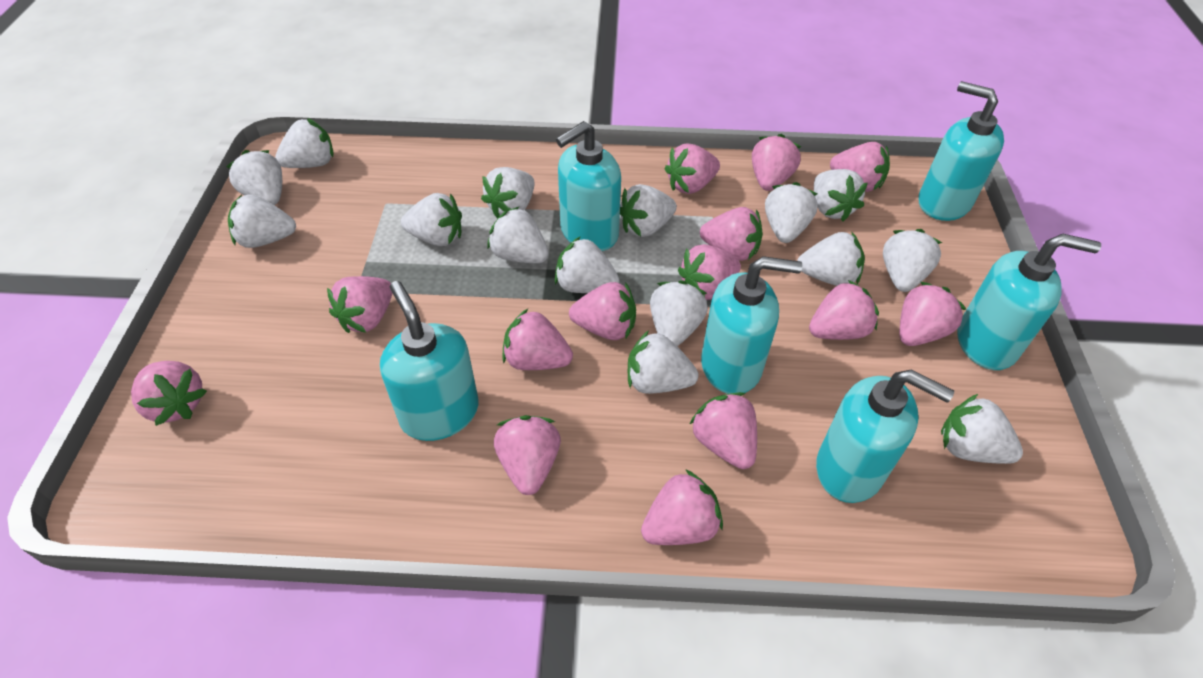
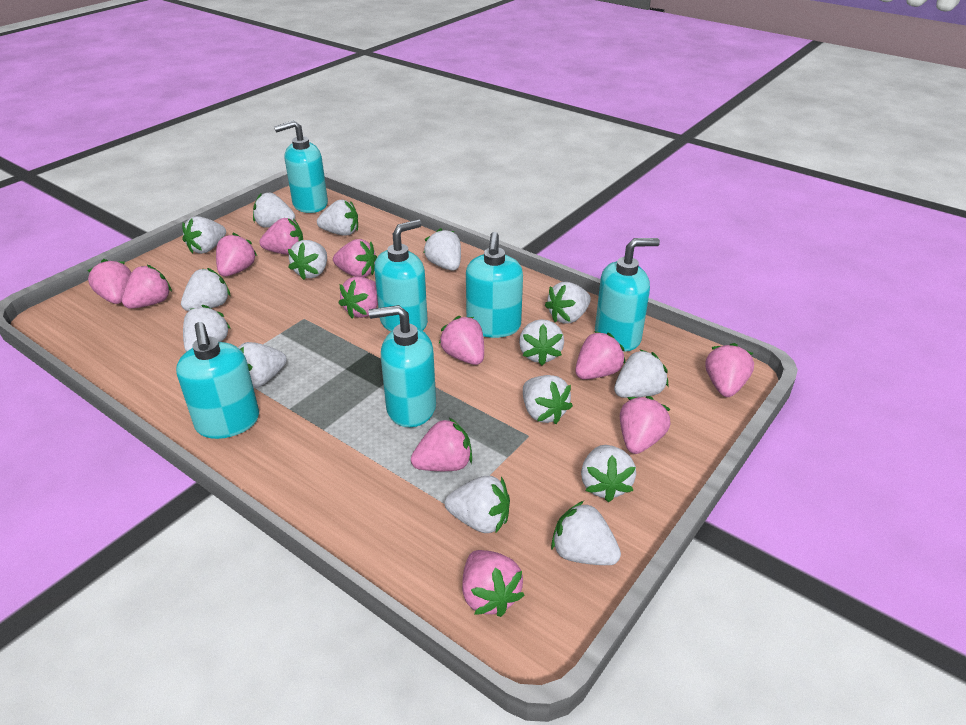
pink strawberry: [131,361,207,426] [327,276,392,333] [494,415,561,495] [502,309,573,370] [569,282,636,340] [641,469,723,545] [664,143,720,194] [678,244,741,300] [689,392,757,469] [700,207,763,261] [752,134,801,191] [809,280,879,340] [830,142,890,192] [899,282,966,346] = 14 -> [87,259,131,304] [122,264,172,309] [216,233,257,277] [260,218,303,255] [333,239,377,278] [338,276,378,318] [411,418,472,471] [439,316,484,365] [462,550,525,617] [575,331,625,379] [620,396,671,454] [705,343,754,397] = 12

